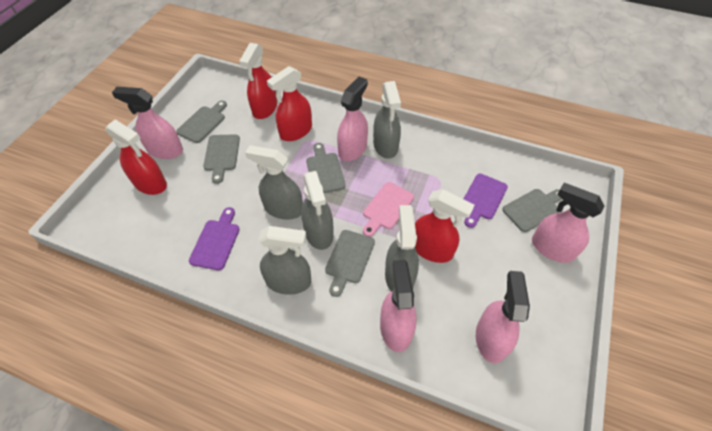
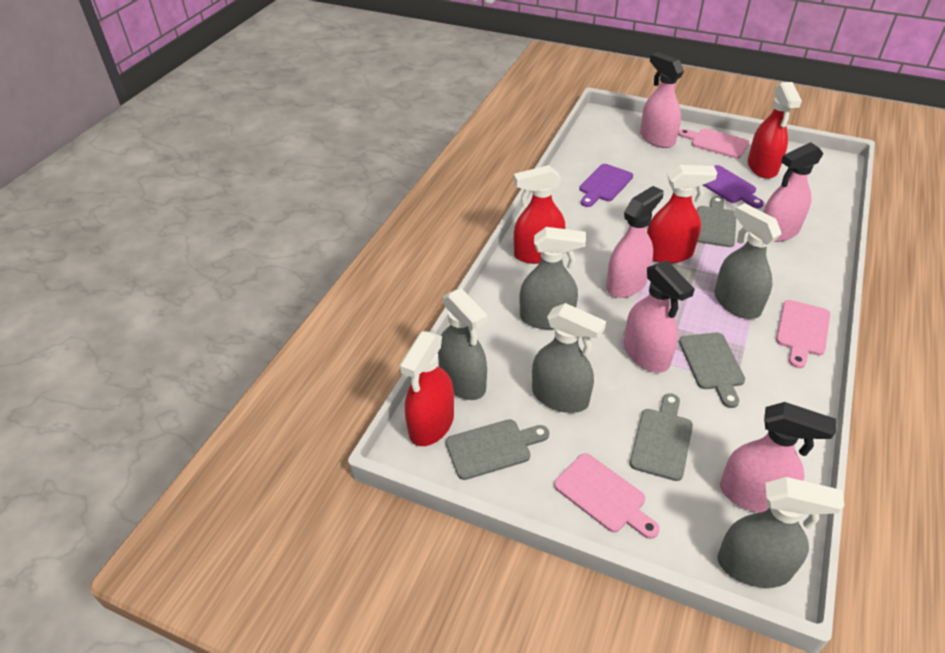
grey cutting board: [176,101,227,143] [203,134,240,184] [306,143,346,193] [325,230,375,297] [502,189,562,232] = 5 -> [446,419,549,480] [630,393,693,481] [679,333,745,408] [697,196,736,247] = 4
pink cutting board: [363,182,414,237] = 1 -> [554,453,660,539] [678,128,749,159] [776,300,830,368] = 3

